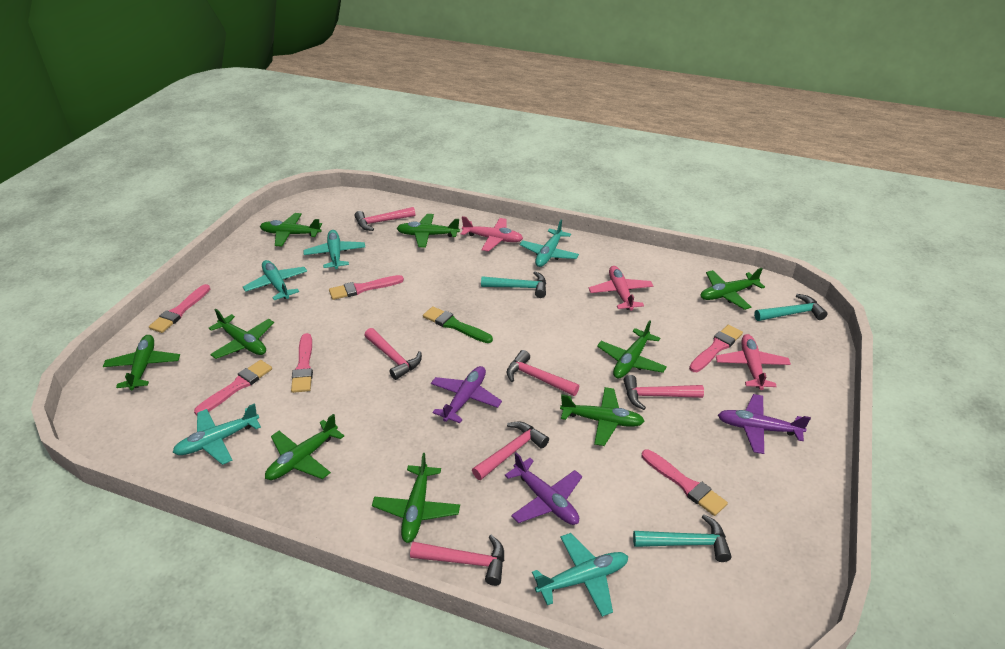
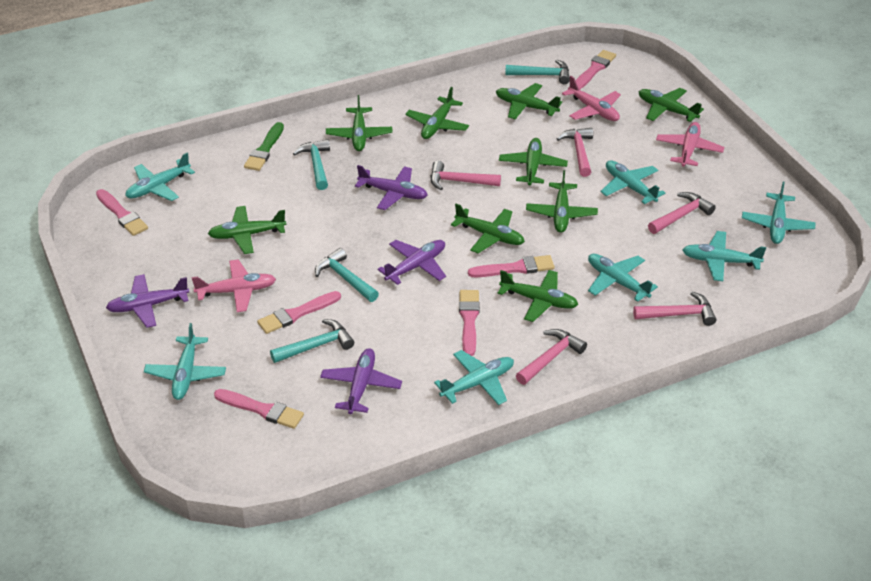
pink hammer: [355,207,415,231] [364,328,422,380] [410,535,504,586] [472,421,549,480] [507,350,580,396] [624,375,704,410] = 6 -> [431,161,501,190] [516,329,587,385] [557,128,593,177] [633,292,716,326] [648,192,715,234] = 5
purple plane: [431,366,502,423] [505,452,582,525] [718,394,811,454] = 3 -> [106,274,189,328] [320,348,402,414] [355,165,428,210] [378,240,446,285] = 4
turquoise hammer: [481,271,546,298] [633,514,732,562] [754,294,827,321] = 3 -> [270,319,354,363] [293,139,330,190] [315,248,379,302] [505,60,570,84] = 4
turquoise plane: [172,403,261,465] [243,260,307,300] [303,230,365,269] [519,220,579,267] [532,533,628,617] = 5 -> [125,153,195,201] [144,323,226,400] [434,350,514,405] [588,254,658,302] [600,160,666,204] [683,231,766,281] [742,182,816,244] = 7

